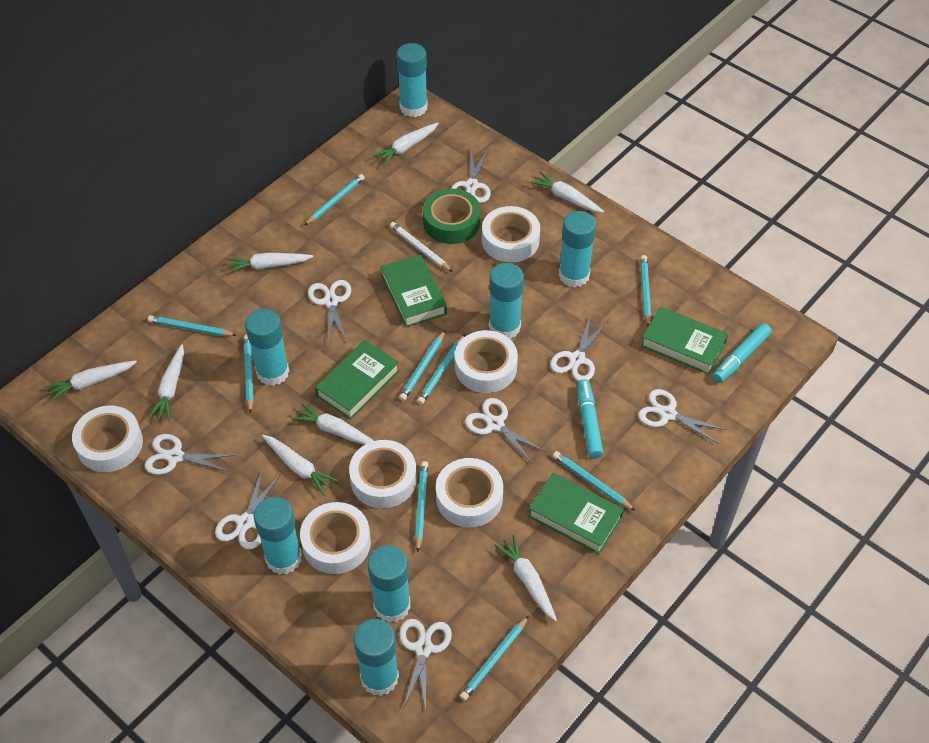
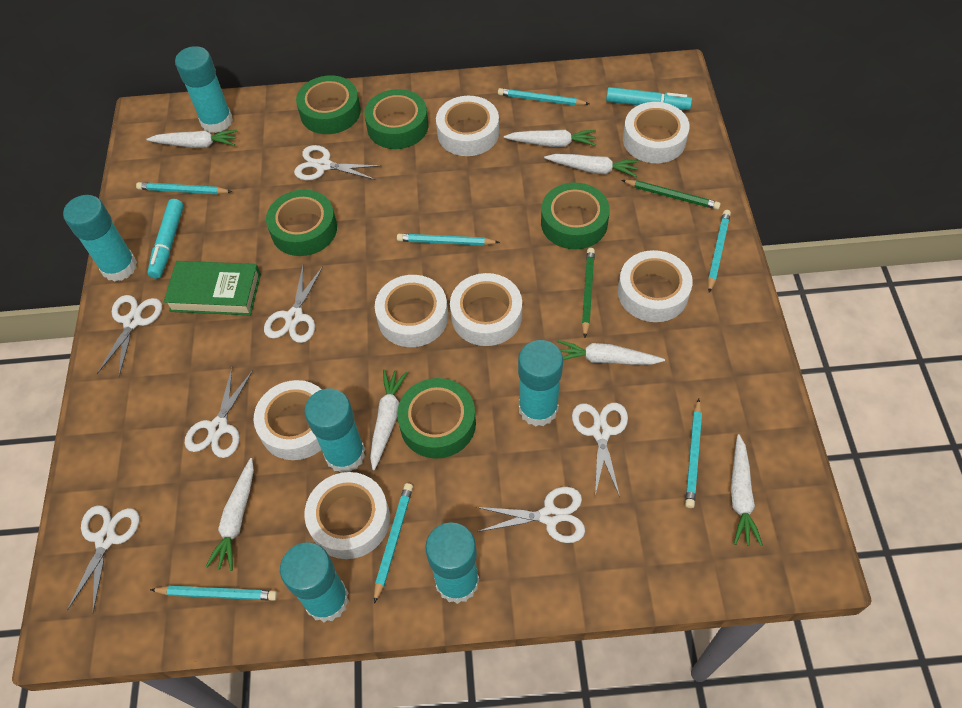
green book: [315,340,399,420] [381,254,447,327] [528,473,624,554] [641,306,728,375] = 4 -> [163,261,261,315] = 1
green pencil: none = 0 -> [582,248,595,338] [621,180,721,210] = 2
green tape: [423,189,481,244] = 1 -> [266,190,337,256] [296,75,361,134] [364,89,428,149] [397,378,476,459] [541,183,610,249] = 5
turquoise glue stick: [245,308,289,386] [253,497,302,575] [353,619,399,696] [368,545,411,623] [396,43,428,117] [489,263,524,339] [559,211,596,287] = 7 -> [63,195,137,282] [175,46,233,133] [280,542,349,622] [305,388,365,473] [425,522,479,604] [518,340,563,427] = 6
turquoise pencil: [148,315,237,336] [244,335,254,413] [304,174,365,226] [399,330,445,401] [415,461,428,552] [417,335,465,405] [460,616,529,701] [553,451,636,511] [640,255,651,326] = 9 -> [136,182,232,195] [150,586,277,601] [374,483,413,604] [397,234,500,246] [498,88,589,106] [685,399,702,508] [708,210,731,293] = 7
white carrot: [44,360,137,402] [149,344,184,420] [227,253,313,274] [262,435,339,495] [291,403,374,445] [373,123,439,166] [494,535,557,621] [530,171,604,213] = 8 -> [147,130,238,148] [206,458,254,571] [370,369,408,470] [504,129,596,147] [544,154,639,177] [557,340,665,365] [731,434,763,546] = 7
white pencil: [390,222,453,272] = 1 -> none = 0
white scissors: [144,434,235,475] [215,471,281,550] [308,280,351,344] [399,619,452,710] [451,150,491,203] [465,398,546,464] [550,318,608,381] [638,389,726,444] = 8 -> [67,505,139,612] [97,295,162,376] [185,368,253,458] [264,266,323,343] [294,145,381,180] [476,487,585,543] [572,403,628,497] = 7
white tape: [72,406,143,472] [300,502,371,574] [349,440,417,508] [436,458,503,527] [455,330,518,393] [482,206,540,262] = 6 -> [254,380,322,460] [304,472,390,559] [375,275,448,347] [436,96,499,156] [450,273,522,346] [618,250,693,322] [623,102,690,163] = 7

